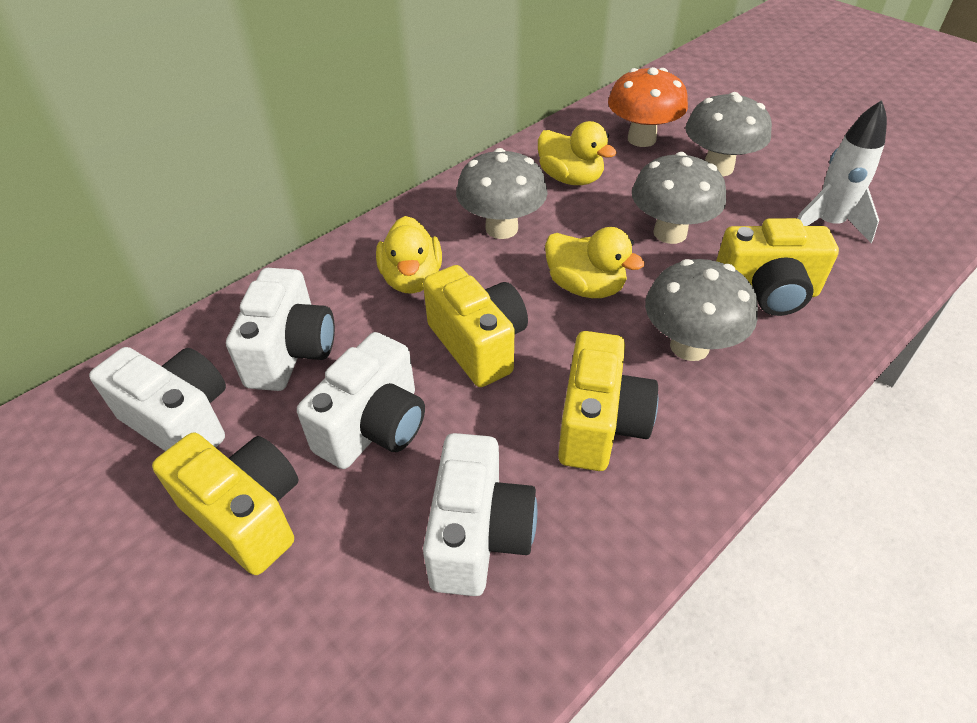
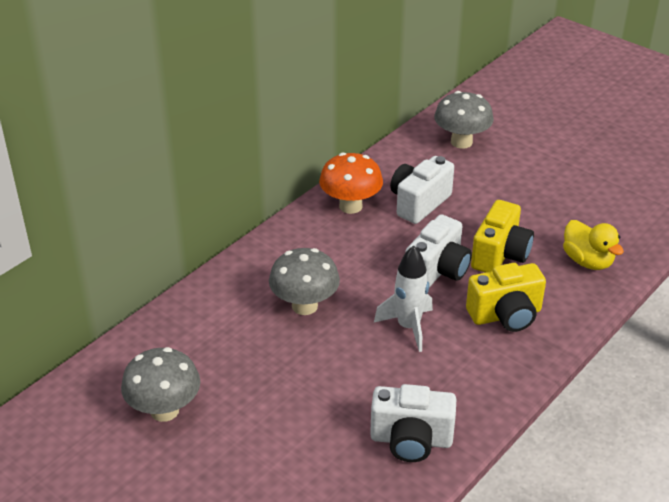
grey mushroom: [456,148,548,239] [632,152,726,244] [645,259,758,361] [686,92,772,176] = 4 -> [121,347,200,422] [269,248,340,315] [434,91,494,149] = 3
white camera: [89,347,226,451] [226,268,335,391] [297,332,425,469] [423,433,537,596] = 4 -> [370,384,457,462] [390,156,454,224] [405,214,472,287] = 3
yellow camera: [152,433,298,575] [423,265,528,387] [558,331,658,471] [716,218,839,316] = 4 -> [466,263,546,332] [471,200,534,273] = 2
yellow duck: [376,216,442,294] [538,121,617,185] [545,227,645,298] = 3 -> [563,220,624,270] = 1

